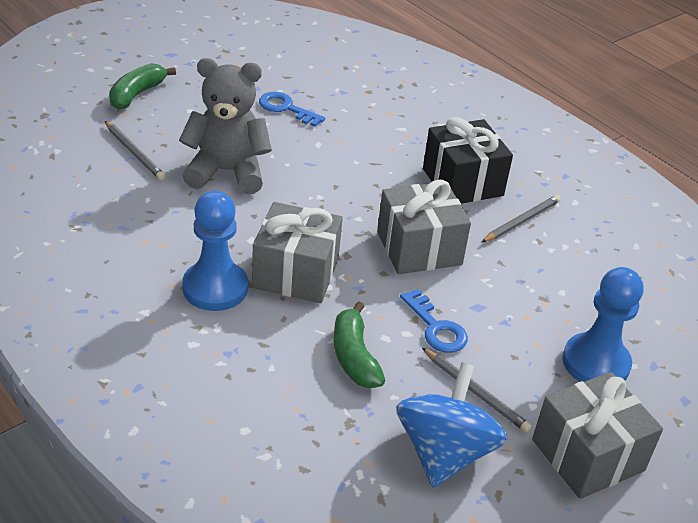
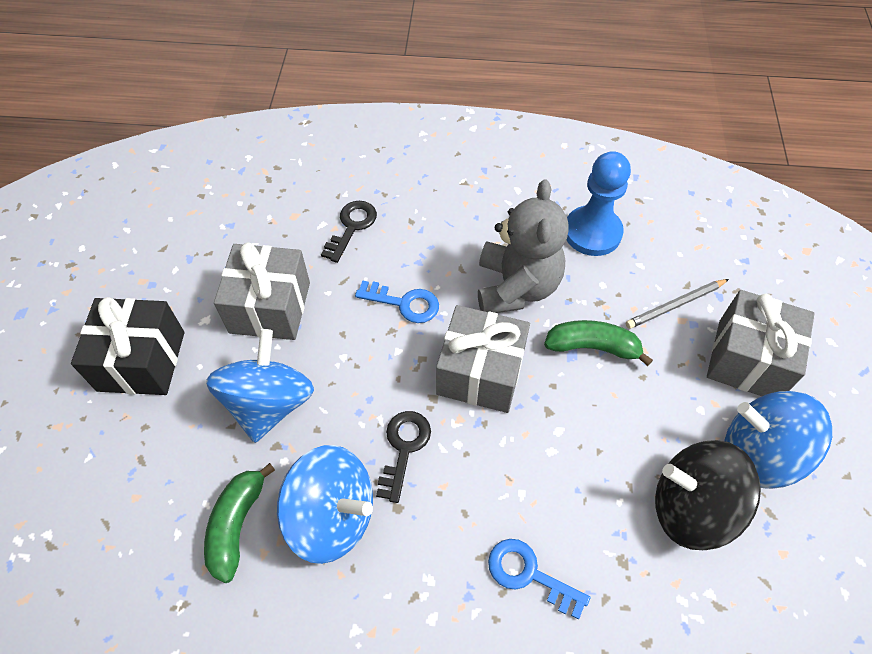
black key: none = 0 -> [321,201,377,263] [376,411,431,503] = 2
black spinning top: none = 0 -> [655,440,761,550] = 1
blue pawn: [183,191,248,311] [562,267,643,382] = 2 -> [566,151,631,256] = 1
blue spinning top: [396,362,507,488] = 1 -> [206,329,314,443] [277,445,373,564] [725,391,832,489] = 3
grey pencil: [105,121,165,180] [422,348,531,432] [482,195,561,242] = 3 -> [626,279,729,329] = 1

